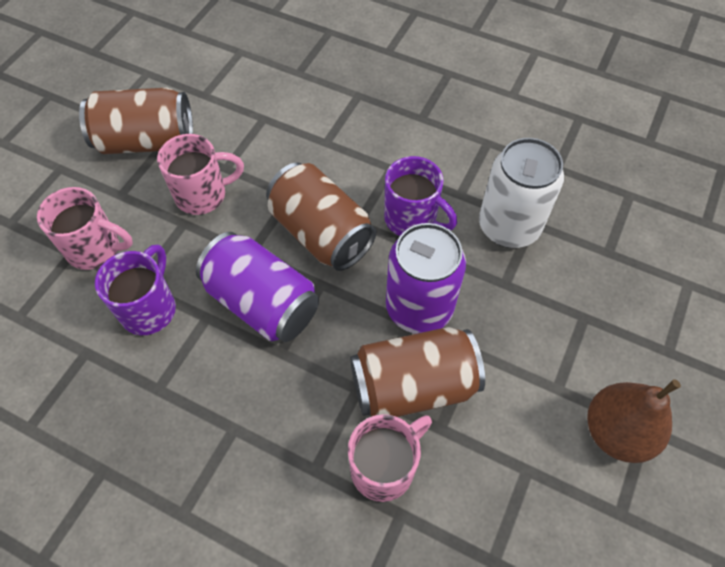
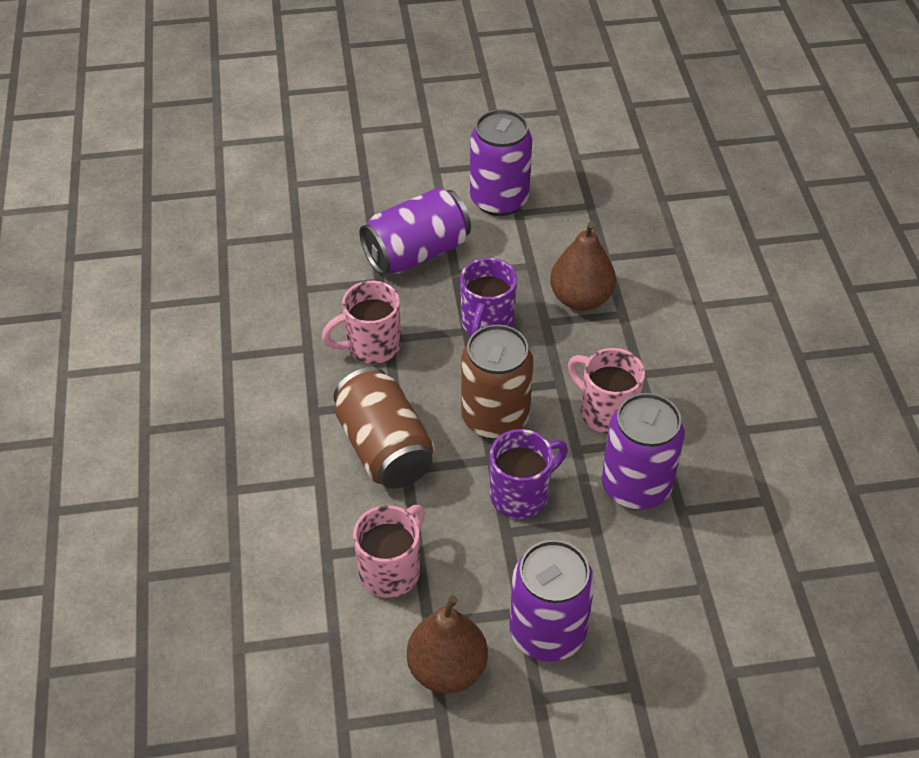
brown can: [79,87,193,154] [266,163,376,271] [350,327,485,417] = 3 -> [333,367,434,489] [461,325,533,439] = 2
brown pear: [587,379,681,463] = 1 -> [407,595,488,694] [550,221,616,311] = 2
purple can: [196,232,319,342] [386,223,466,334] = 2 -> [359,188,471,275] [470,109,532,216] [509,540,595,662] [602,393,685,510] = 4
white can: [479,138,564,248] = 1 -> none = 0

